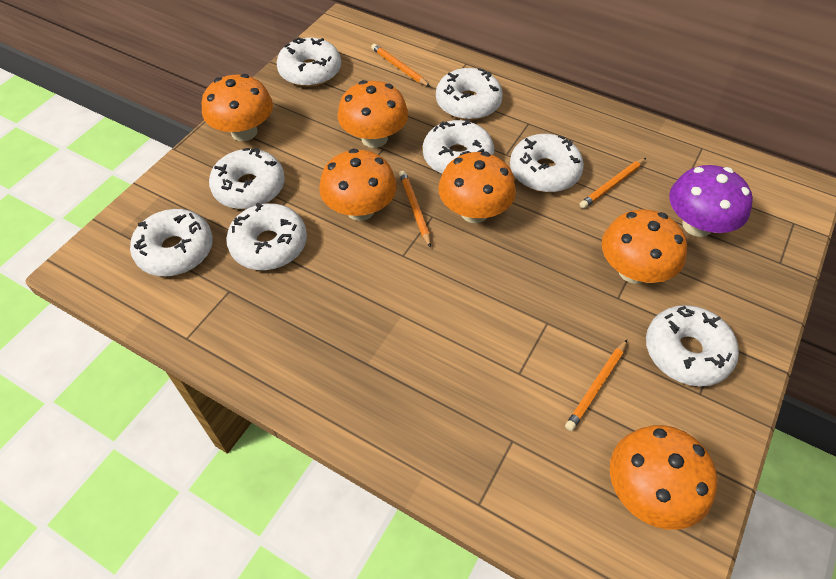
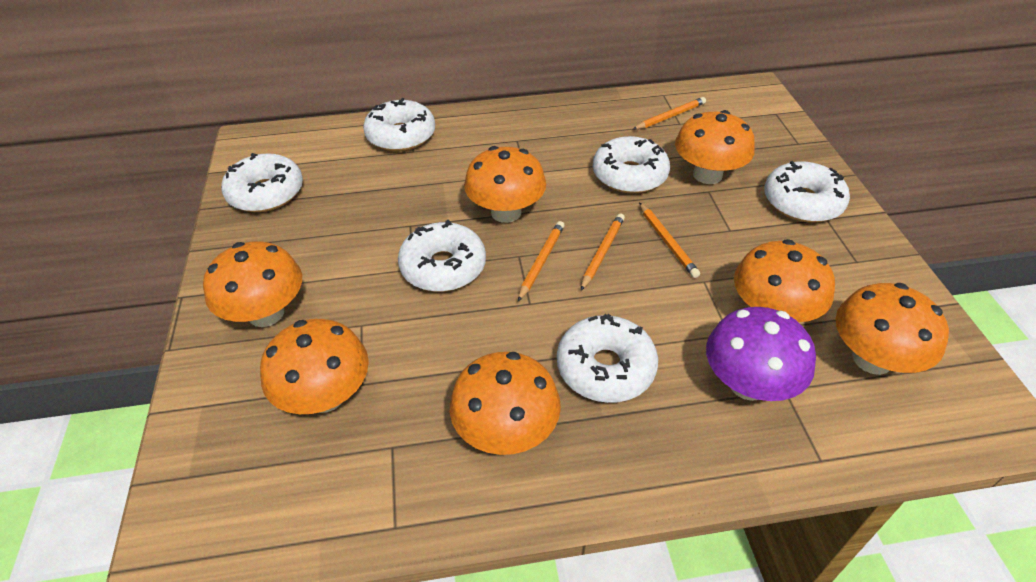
orange mushroom: [202,74,273,141] [319,149,397,221] [338,80,408,148] [438,152,516,223] [602,209,687,284] [610,425,717,530] = 6 -> [203,241,302,327] [260,319,369,414] [450,352,561,455] [464,146,546,223] [675,110,755,184] [734,239,835,322] [836,283,949,375] = 7
white donut: [130,209,213,276] [209,148,285,209] [226,203,307,270] [277,38,341,87] [423,119,494,174] [436,68,503,120] [510,134,584,192] [646,305,739,387] = 8 -> [221,153,303,212] [363,98,435,151] [398,220,486,292] [557,314,658,403] [593,136,670,194] [764,161,850,222] = 6

